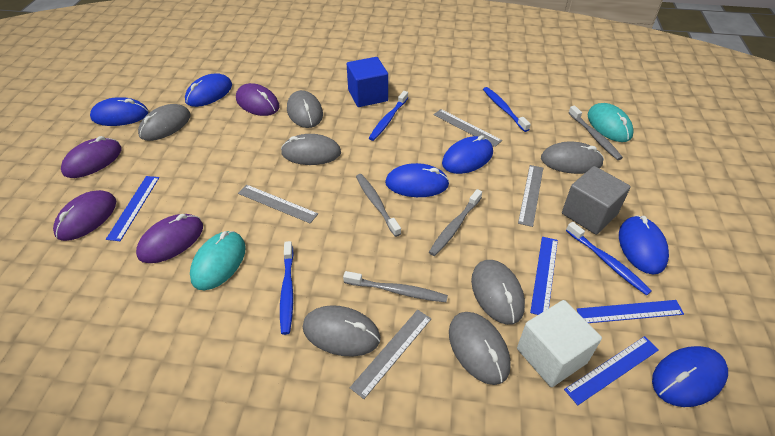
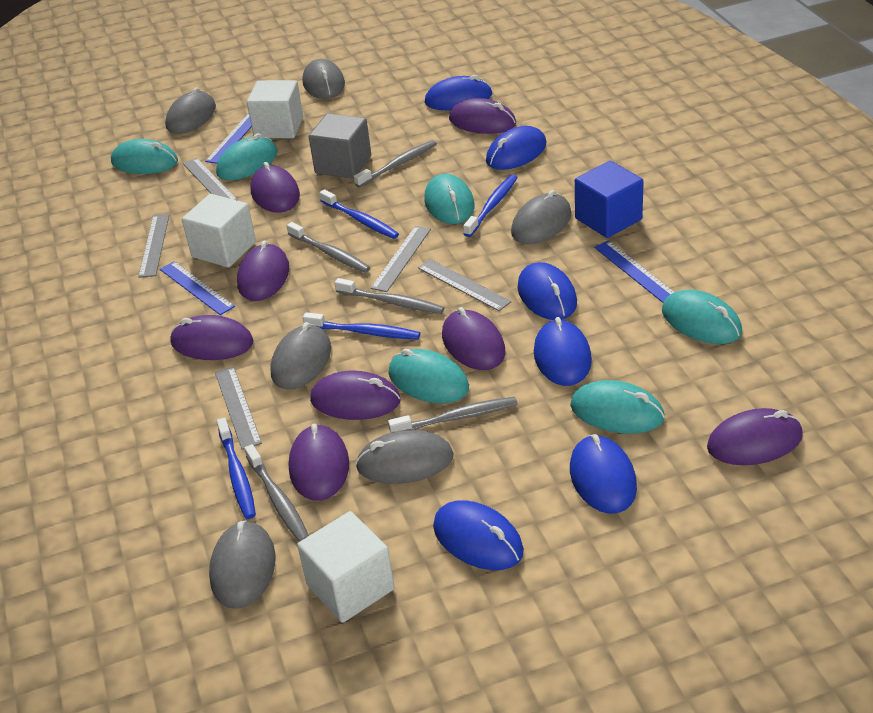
blue ruler: [106,176,159,241] [530,237,558,315] [564,336,659,405] [577,300,684,323] = 4 -> [160,261,235,315] [205,113,252,164] [594,241,674,303] = 3
grey mouse: [138,104,191,141] [281,134,341,165] [287,90,323,128] [303,305,380,357] [449,312,511,385] [471,260,525,325] [541,141,604,174] = 7 -> [165,87,216,134] [209,520,275,609] [270,322,331,389] [303,59,345,99] [355,430,454,484] [511,190,572,244] = 6
grey ruler: [238,185,318,223] [350,310,431,399] [433,109,502,147] [518,165,543,227] = 4 -> [138,214,169,278] [183,158,238,201] [215,366,262,450] [371,226,431,292] [418,259,512,311] = 5
grey toothbrush: [343,271,448,302] [356,174,401,237] [429,189,482,256] [568,106,623,160] = 4 -> [244,444,309,542] [287,222,371,273] [335,278,444,314] [354,140,437,187] [388,397,518,433] = 5
purple mouse: [53,190,116,241] [61,136,122,178] [136,214,203,263] [236,83,279,116] = 4 -> [171,315,254,360] [237,241,289,301] [250,162,300,213] [289,424,349,501] [310,371,400,420] [442,307,506,370] [449,98,516,134] [707,408,803,465] = 8
turquoise mouse: [190,231,246,290] [588,103,634,142] = 2 -> [111,139,178,174] [216,133,278,180] [388,349,469,403] [424,174,474,224] [570,380,665,434] [662,290,742,344] = 6
white cube: [517,300,602,387] = 1 -> [182,194,256,268] [247,80,303,138] [297,511,394,623] = 3

